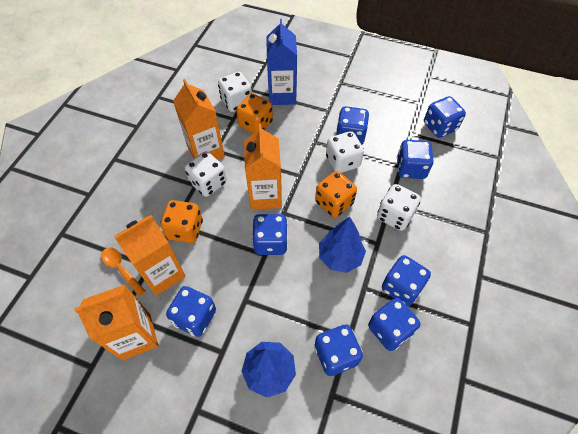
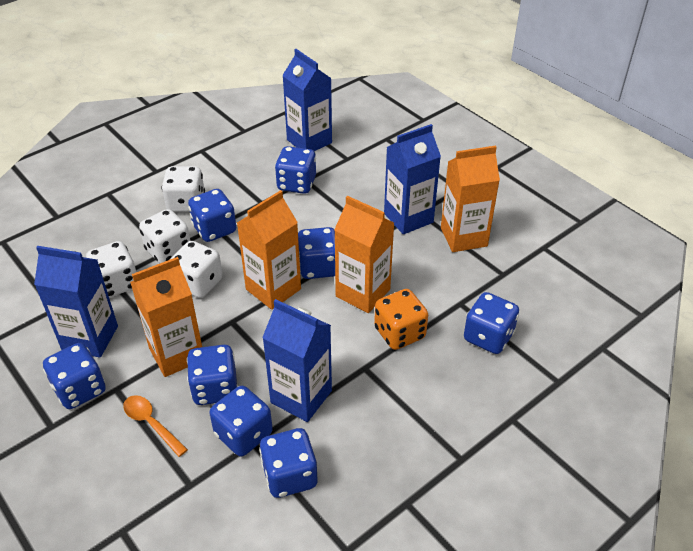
blue carton: [266,19,297,105] = 1 -> [34,246,118,357] [262,299,332,422] [282,49,332,151] [384,124,441,234] = 4
blue tree: [241,342,296,398] [319,217,366,273] = 2 -> none = 0
orange dice: [160,200,203,243] [236,93,273,133] [315,171,357,218] = 3 -> [374,289,428,350] = 1

